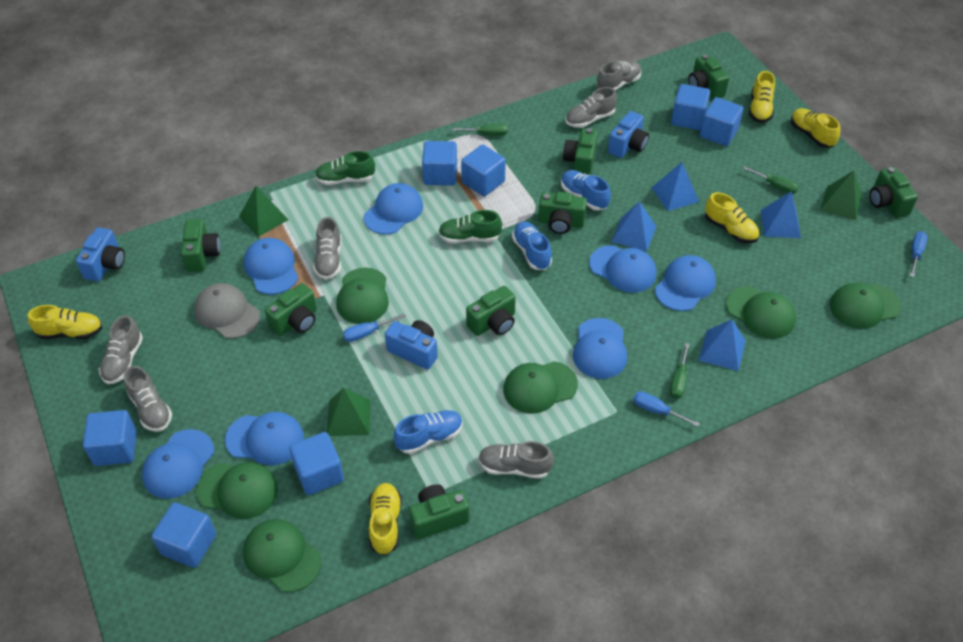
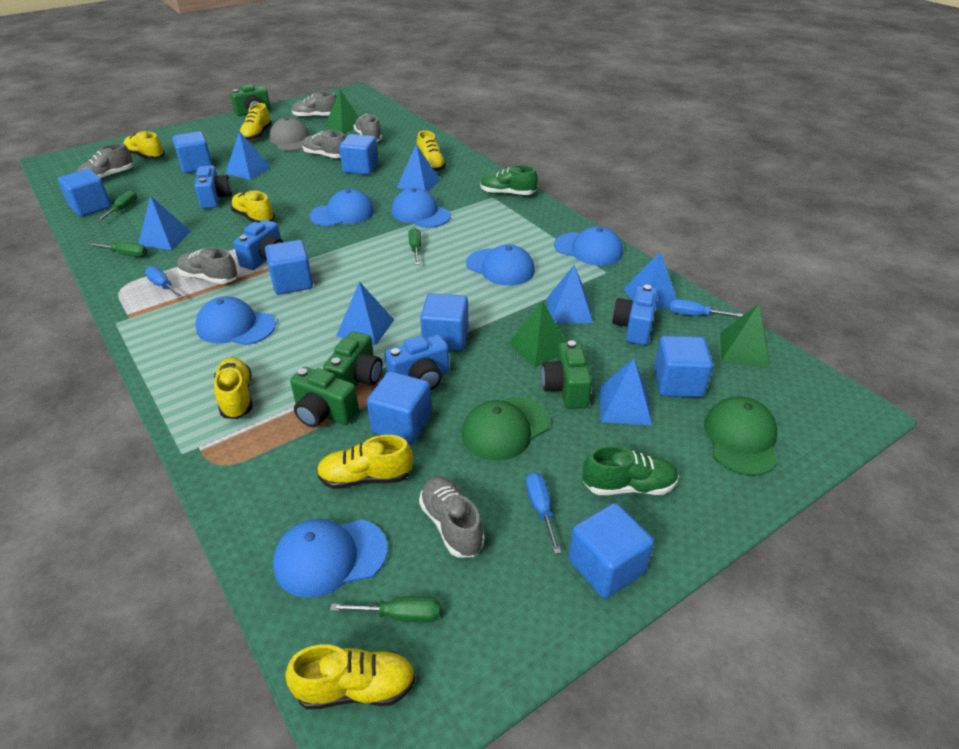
blue camera: [76,227,125,282] [385,320,438,370] [608,111,649,158] = 3 -> [194,165,232,209] [233,220,283,270] [385,335,449,390] [612,285,658,345] = 4
blue cap: [142,429,214,499] [225,412,304,465] [244,238,298,294] [364,183,423,234] [573,318,627,379] [589,245,657,293] [655,255,716,311] = 7 -> [195,296,276,345] [273,519,388,598] [309,189,374,227] [391,188,451,228] [466,244,535,286] [554,226,623,266] = 6
blue cube: [83,410,137,466] [151,502,216,568] [289,432,344,495] [422,141,457,186] [461,144,506,196] [671,84,710,130] [699,97,744,146] = 7 -> [58,169,111,217] [172,131,213,173] [265,240,313,295] [339,134,378,175] [367,371,432,444] [420,293,468,351] [569,503,654,599] [654,336,713,397] = 8
blue pyramid: [611,201,656,252] [651,162,699,211] [699,319,746,371] [761,191,801,238] = 4 -> [139,196,191,250] [225,131,271,180] [336,282,394,345] [397,144,440,192] [547,265,593,323] [599,358,652,425] [624,252,677,310] = 7
blue shoe: [393,410,463,454] [512,222,552,270] [561,170,611,211] = 3 -> none = 0
green camera: [181,219,221,272] [265,283,317,336] [409,484,470,539] [466,286,516,336] [538,192,587,234] [563,128,598,175] [688,54,729,99] [869,167,918,218] = 8 -> [230,84,271,116] [290,367,359,427] [323,331,382,387] [541,340,592,409] = 4
green cap: [196,462,278,519] [243,519,322,592] [336,267,389,324] [503,361,578,414] [726,286,796,339] [830,283,901,329] = 6 -> [462,397,550,461] [704,396,777,476] = 2
green screwdriver: [452,124,507,136] [670,343,690,399] [742,166,799,194] = 3 -> [88,243,147,257] [96,190,137,222] [330,596,440,623] [408,228,421,265] = 4
yellow shoe: [28,305,102,339] [369,483,402,555] [705,192,759,243] [749,71,775,123] [791,108,840,148] = 5 -> [124,131,165,160] [214,357,253,419] [231,191,275,223] [240,103,272,141] [285,645,416,709] [317,435,413,489] [417,130,446,172] = 7

